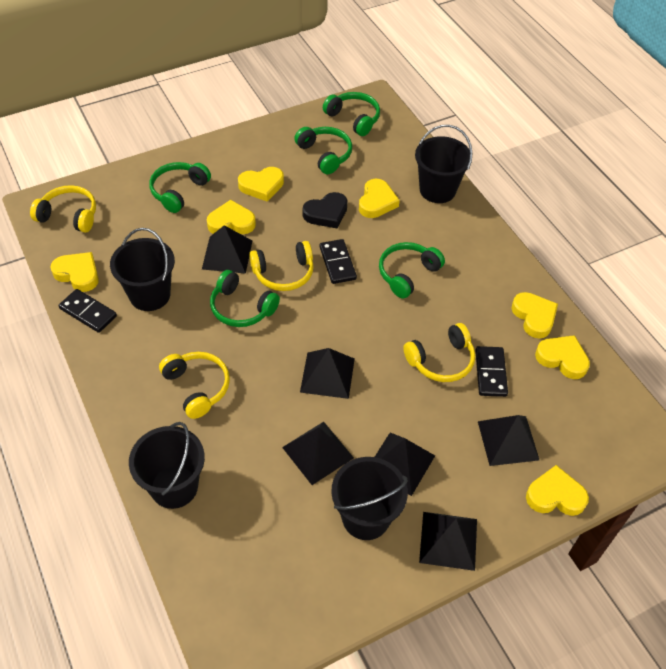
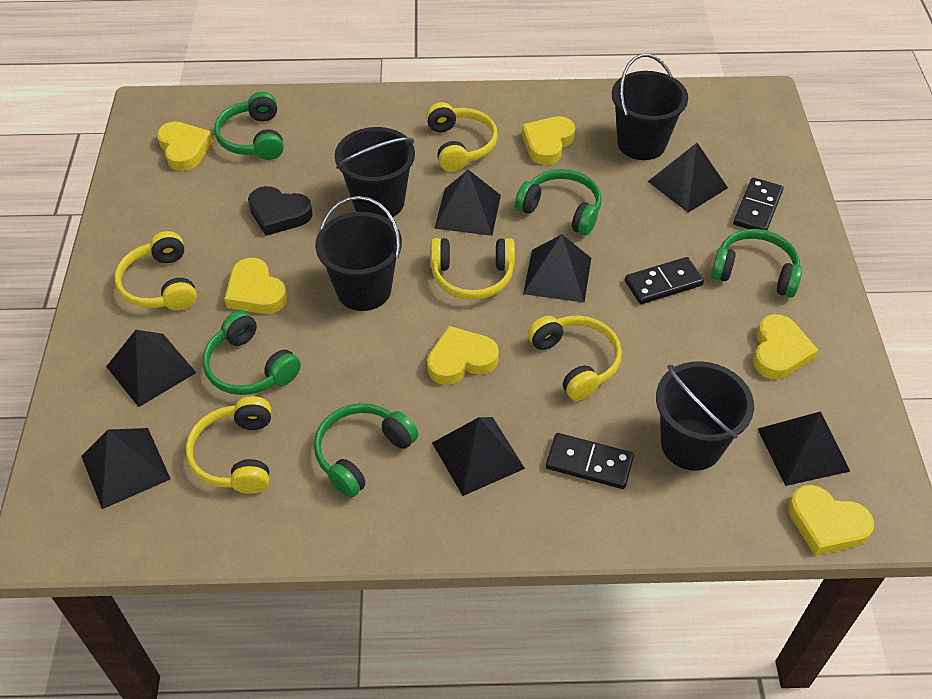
black pyramid: [202,225,252,274] [282,422,354,485] [300,348,355,399] [375,432,435,496] [419,512,477,571] [478,415,539,466] = 6 -> [81,428,171,509] [106,330,196,407] [432,417,525,496] [434,170,501,236] [523,234,591,303] [648,143,728,213] [758,411,850,486] = 7
yellow headphones: [30,185,96,233] [159,352,230,419] [249,241,314,291] [403,323,475,382] = 4 -> [115,231,197,311] [186,396,271,494] [426,102,498,172] [431,238,515,300] [528,315,622,401] = 5
yellow heart: [50,252,99,292] [207,200,256,234] [238,167,284,201] [359,179,400,218] [511,292,558,339] [526,465,589,516] [535,335,590,379] = 7 -> [157,121,213,171] [224,258,287,314] [427,326,499,385] [522,116,575,165] [753,314,819,379] [788,485,874,556] = 6

